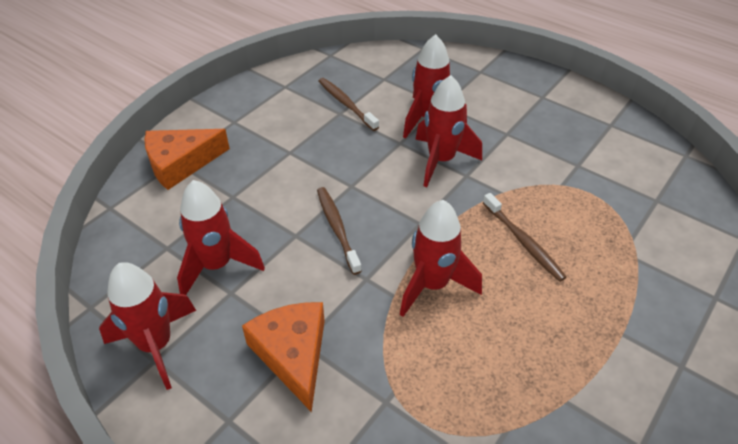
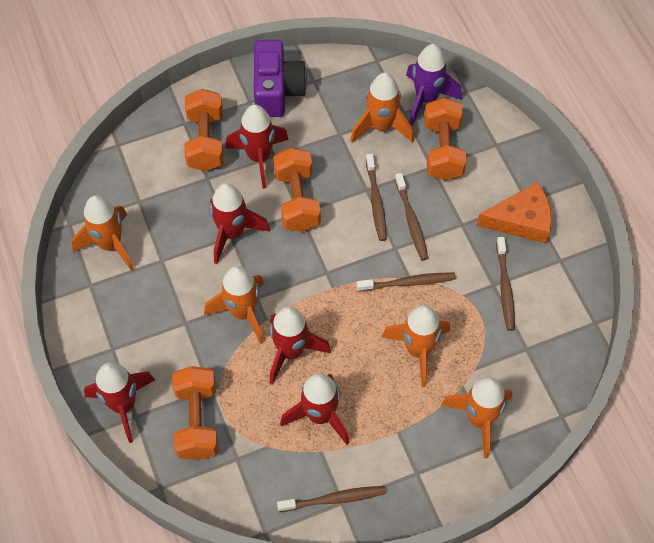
brown toothbrush: [317,187,362,275] [318,78,379,131] [483,193,567,282] = 3 -> [277,486,386,512] [357,273,456,292] [366,154,387,241] [395,173,428,260] [496,237,515,331] = 5
orange cheese: [144,129,230,190] [242,302,325,412] = 2 -> [476,182,552,243] = 1
orange dumbbell: none = 0 -> [172,366,218,460] [184,89,224,171] [273,148,321,232] [424,98,466,181] = 4
orange rocket: none = 0 -> [71,195,134,271] [204,266,264,344] [350,73,414,143] [382,305,450,387] [441,377,512,459] = 5
purple camera: none = 0 -> [254,40,307,117] = 1
purple rocket: none = 0 -> [406,44,462,126] = 1

